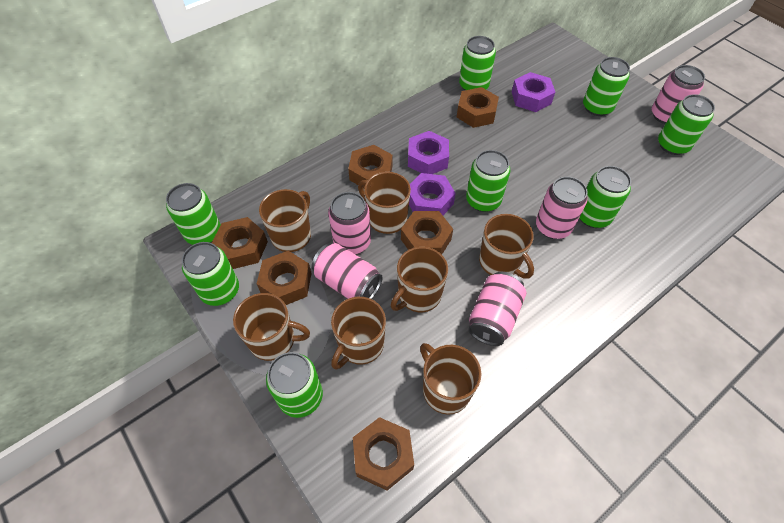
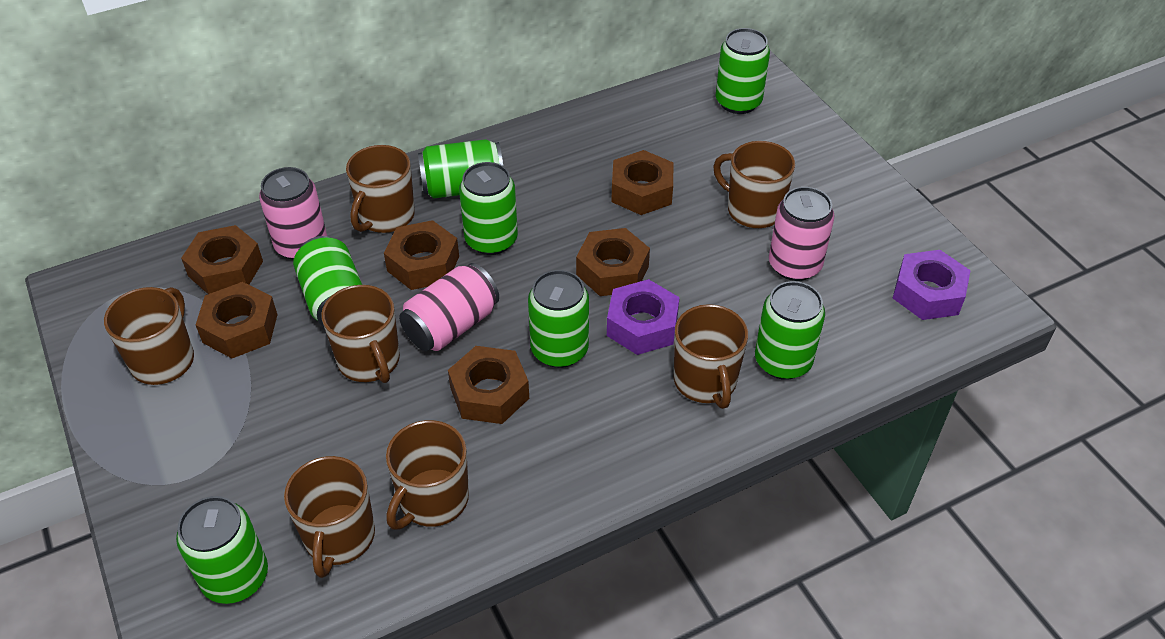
green can: [166,183,221,245] [182,242,239,306] [266,352,323,418] [459,36,496,91] [466,150,510,212] [579,166,631,228] [583,57,630,116] [658,94,715,155] = 8 -> [176,496,268,604] [293,236,362,327] [418,139,503,199] [459,162,518,255] [528,270,589,368] [716,28,770,114] [755,281,825,380] = 7
pink can: [312,243,383,299] [328,192,371,254] [468,272,526,346] [536,176,588,239] [652,65,705,124] = 5 -> [259,167,327,260] [399,263,499,351] [769,187,835,281] = 3
purple nut: [408,131,449,174] [409,173,456,215] [512,72,555,112] = 3 -> [607,279,680,355] [893,250,971,320] = 2

